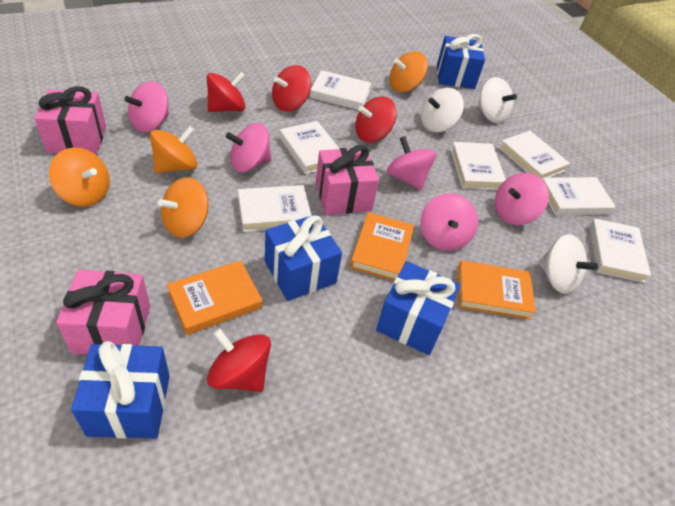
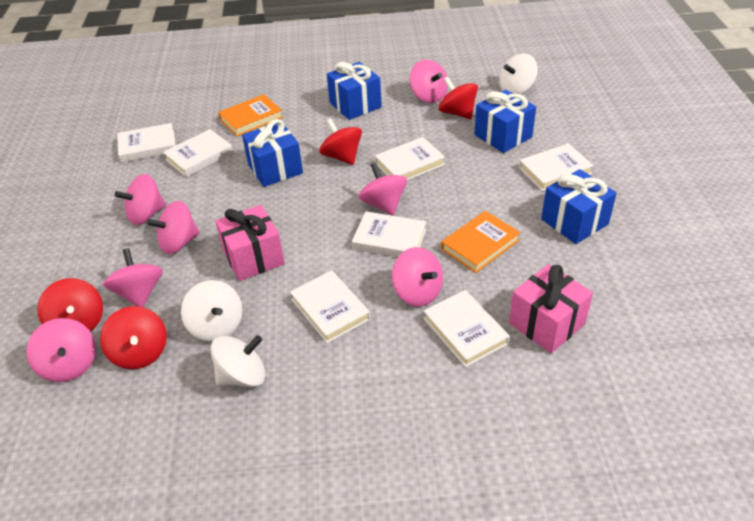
orange book: [167,260,262,335] [350,212,414,281] [457,260,536,320] = 3 -> [218,94,283,136] [441,211,521,273] = 2
orange spinning top: [49,148,110,207] [150,126,197,173] [158,177,209,238] [390,52,428,93] = 4 -> none = 0
pink gift: [34,86,106,155] [56,270,150,354] [316,145,379,215] = 3 -> [215,205,285,281] [509,264,593,353] = 2
pink spinning top: [125,81,169,132] [226,123,272,172] [387,136,437,190] [420,193,478,251] [495,173,549,225] = 5 -> [26,318,96,382] [103,248,163,307] [114,174,166,225] [147,201,200,254] [358,163,407,215] [392,247,443,307] [410,60,448,103] = 7

